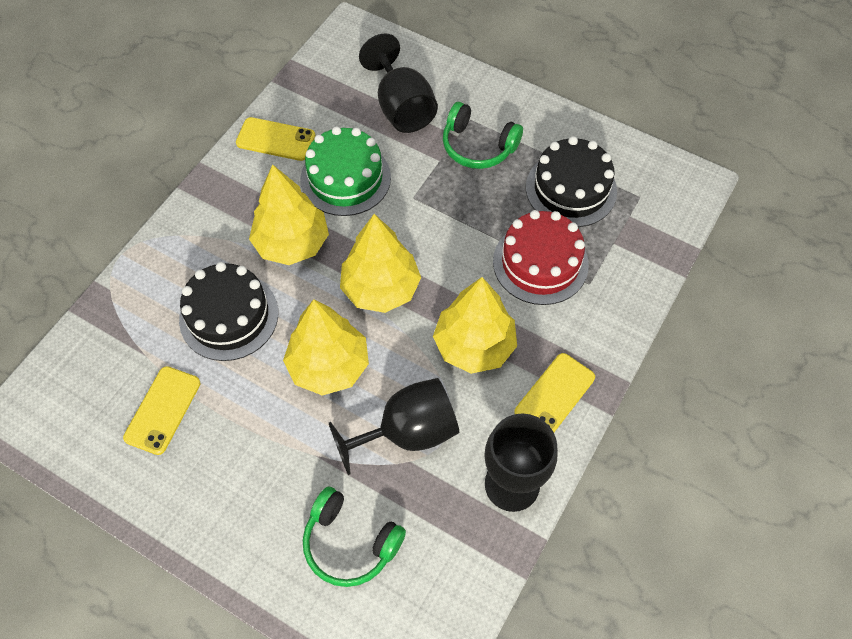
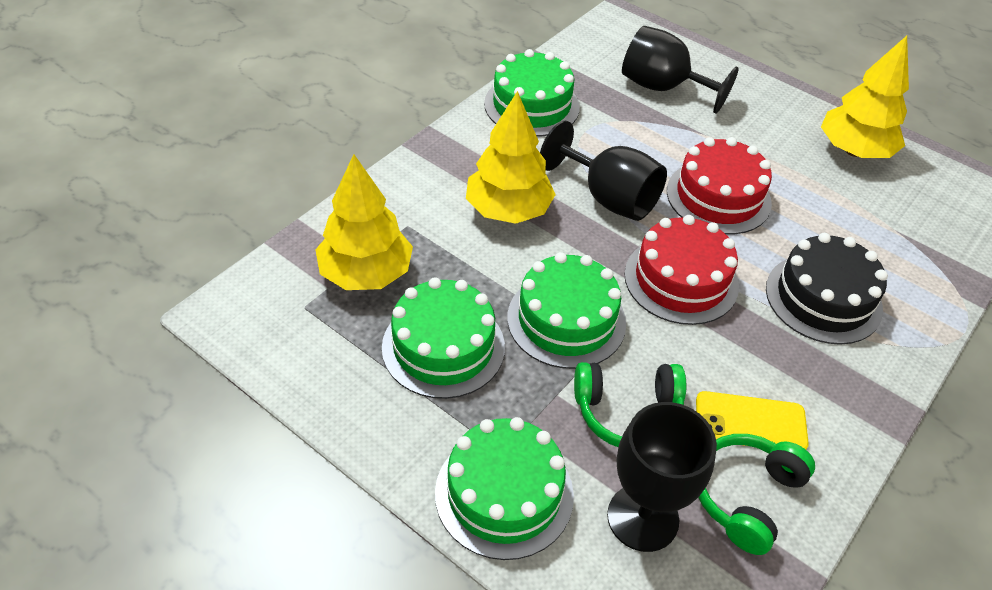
black cake: [179,262,278,361] [526,136,617,227] = 2 -> [766,233,888,345] = 1
green cake: [300,126,391,216] = 1 -> [382,277,505,399] [435,417,574,560] [484,49,580,137] [507,252,626,369] = 4
red cake: [493,210,589,305] = 1 -> [624,215,739,325] [667,137,772,234] = 2
yellow phone: [123,366,201,455] [236,117,315,161] [514,353,595,432] = 3 -> [696,391,809,449] = 1
yellow tree: [249,164,329,265] [283,299,369,396] [340,214,421,313] [433,277,517,374] = 4 -> [315,154,413,290] [466,91,556,224] [821,36,909,158] = 3

